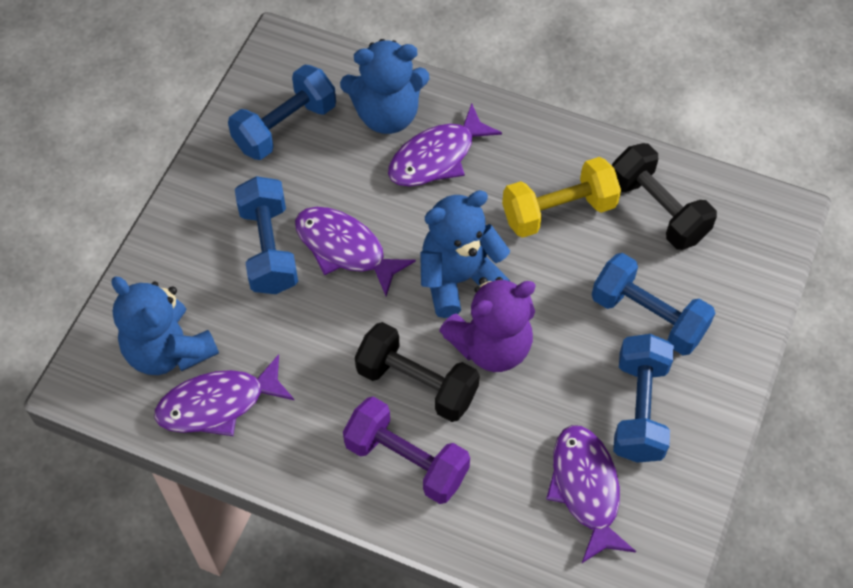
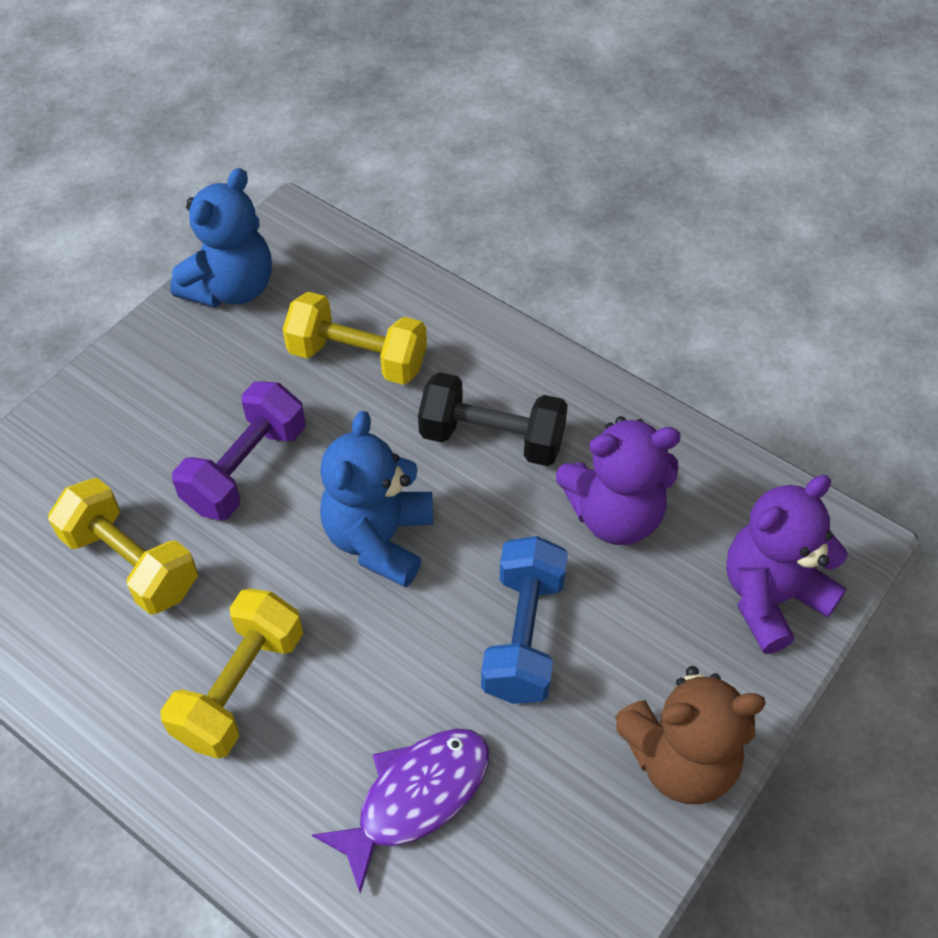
black dumbbell: [355,322,480,422] [612,143,717,250] = 2 -> [418,372,568,466] = 1
blue dumbbell: [228,65,336,160] [235,176,298,294] [592,253,715,356] [613,334,674,463] = 4 -> [481,536,568,704] = 1
blue teddy bear: [112,276,219,375] [340,39,429,134] [420,190,511,318] = 3 -> [170,168,272,307] [320,411,433,587] = 2
brown teddy bear: none = 0 -> [615,666,766,804] = 1
purple fish: [155,354,294,436] [295,207,416,296] [388,103,502,186] [546,425,636,564] = 4 -> [312,729,489,893] = 1
purple teddy bear: [439,277,536,372] = 1 -> [556,416,681,545] [726,475,848,654] = 2
yellow dumbbell: [502,157,621,238] = 1 -> [48,478,198,615] [160,588,303,759] [283,292,427,385] = 3

